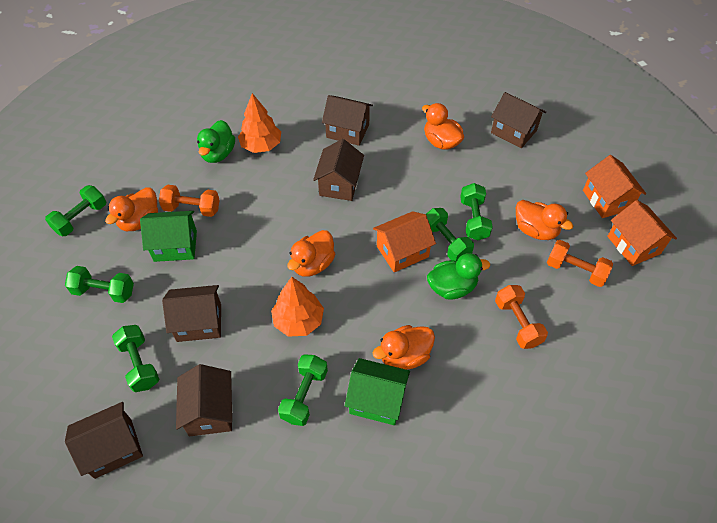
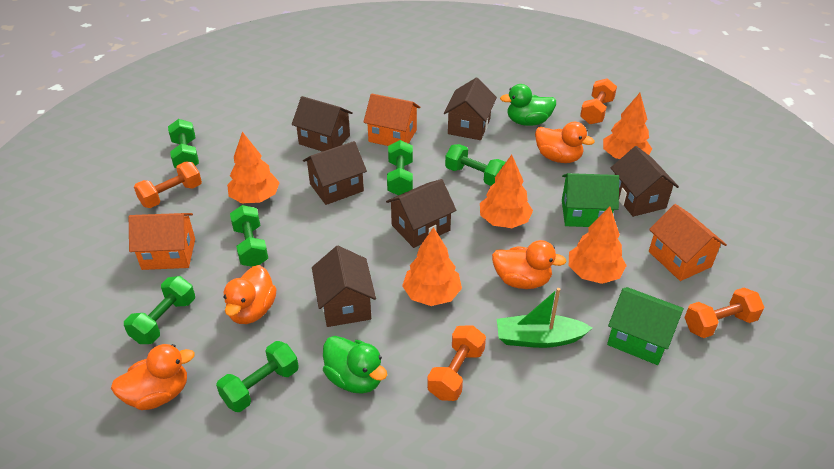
green boat: none = 0 -> [497,288,592,348] = 1
orange duck: [105,187,158,231] [287,230,335,277] [373,325,435,370] [422,103,464,150] [516,200,573,240] = 5 -> [111,344,195,410] [224,265,277,324] [492,240,567,289] [535,122,595,163] = 4
orange dumbbell: [159,185,220,217] [495,285,548,349] [547,240,613,287] = 3 -> [134,162,202,208] [427,325,486,401] [580,78,617,124] [684,288,764,338] = 4
orange tree: [238,93,281,153] [271,277,324,337] = 2 -> [227,132,280,203] [402,227,462,306] [480,155,533,228] [569,206,627,284] [603,93,652,159] = 5

